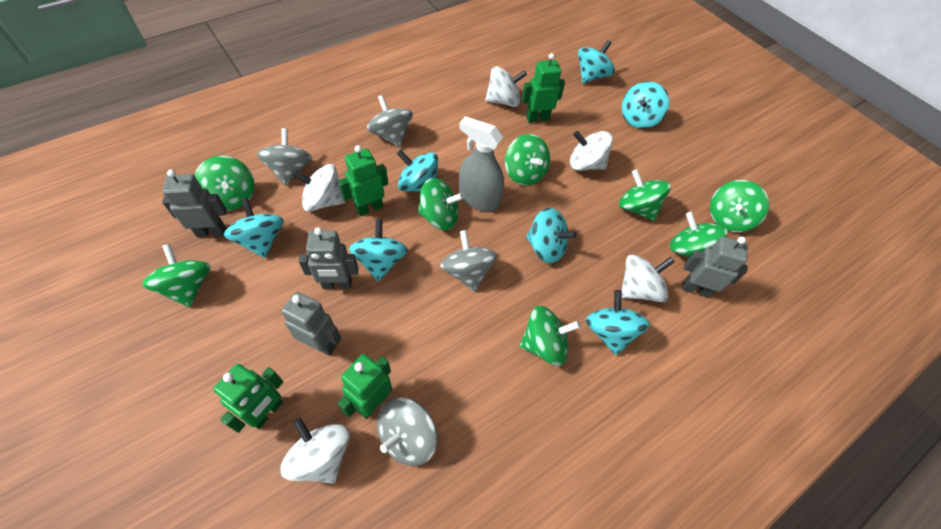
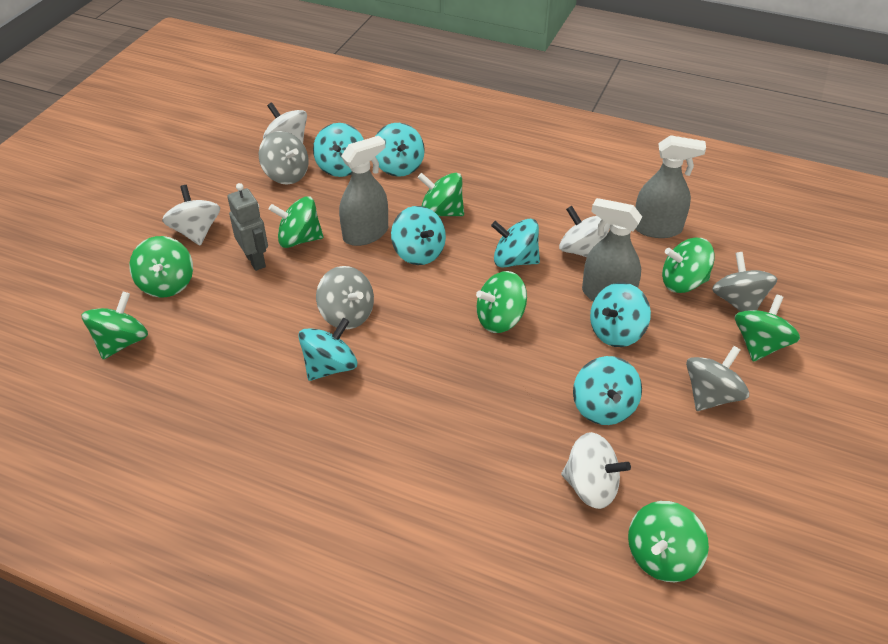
green robot: [213,364,283,433] [338,145,388,216] [338,354,392,419] [521,53,565,123] = 4 -> none = 0
grey robot: [162,169,227,237] [281,292,341,356] [298,227,359,289] [682,236,748,298] = 4 -> [227,183,268,271] = 1
grey spray bottle: [459,116,504,211] = 1 -> [339,136,388,246] [582,198,642,302] [635,135,706,238] = 3
white spinning top: [280,418,350,484] [292,164,345,212] [485,66,527,107] [570,131,613,171] [621,255,675,302] = 5 -> [162,185,220,245] [263,102,307,143] [559,206,610,257] [561,432,631,509] = 4

